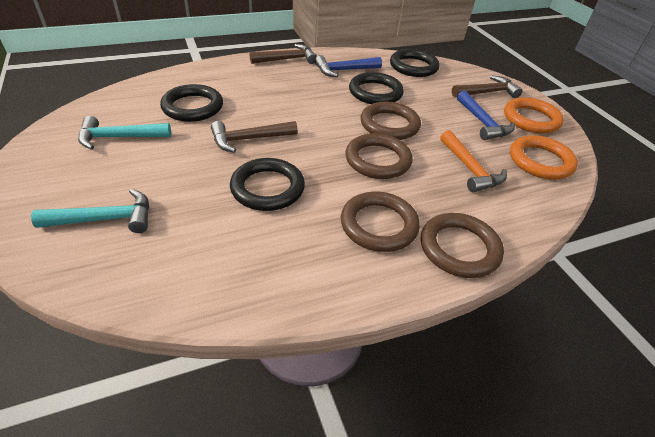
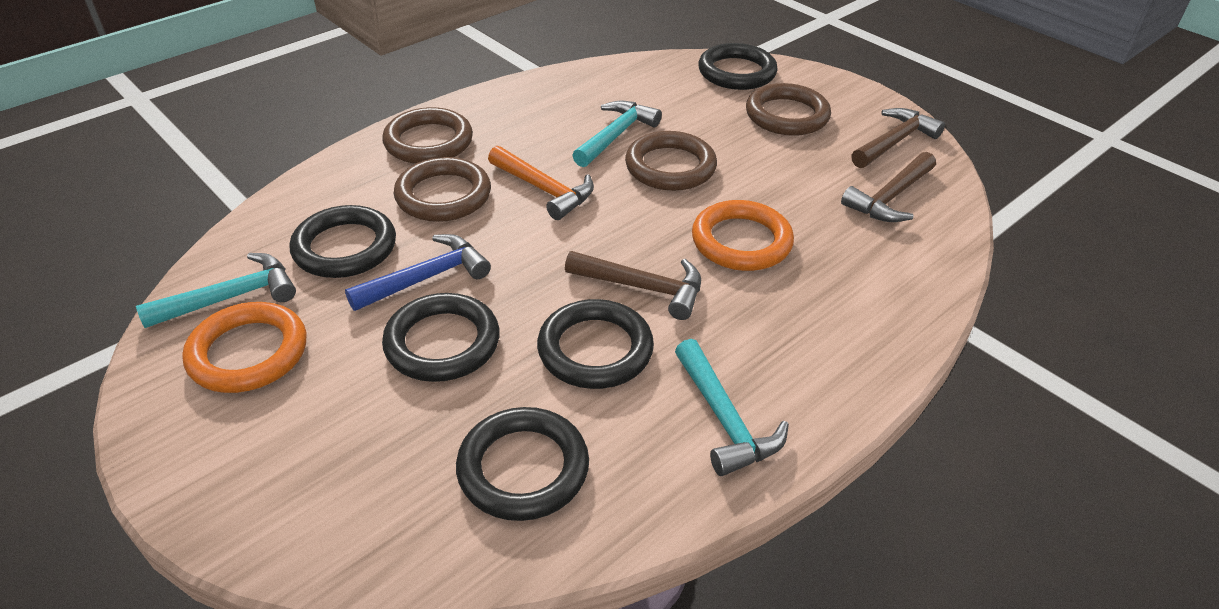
black ring: [160,84,223,122] [230,158,305,211] [349,72,404,104] [390,49,440,77] = 4 -> [289,205,396,278] [382,293,500,382] [456,407,589,521] [537,299,654,389] [698,43,778,90] = 5
blue hammer: [315,55,382,77] [457,91,515,140] = 2 -> [345,234,491,311] = 1
turquoise hammer: [31,189,149,233] [78,116,171,150] = 2 -> [136,253,296,328] [572,101,662,167] [675,339,789,476] = 3

